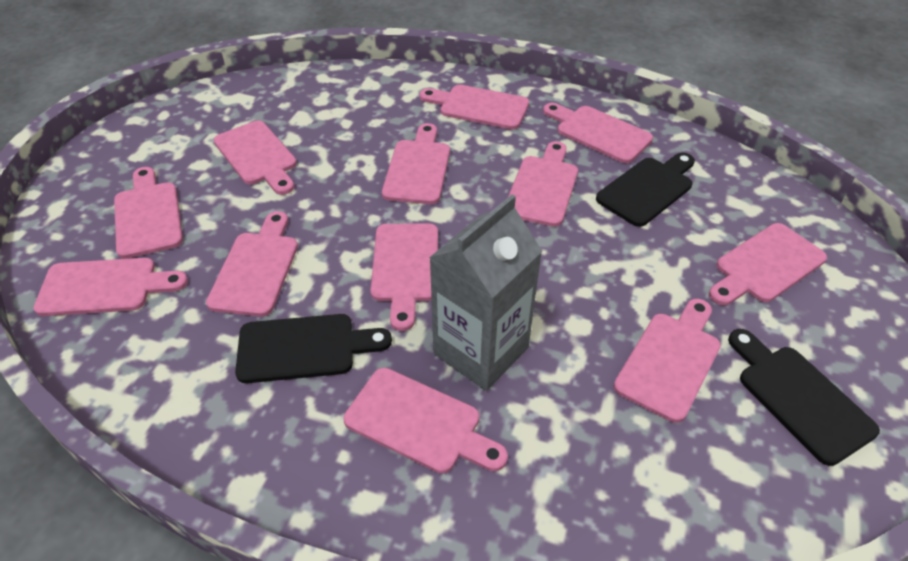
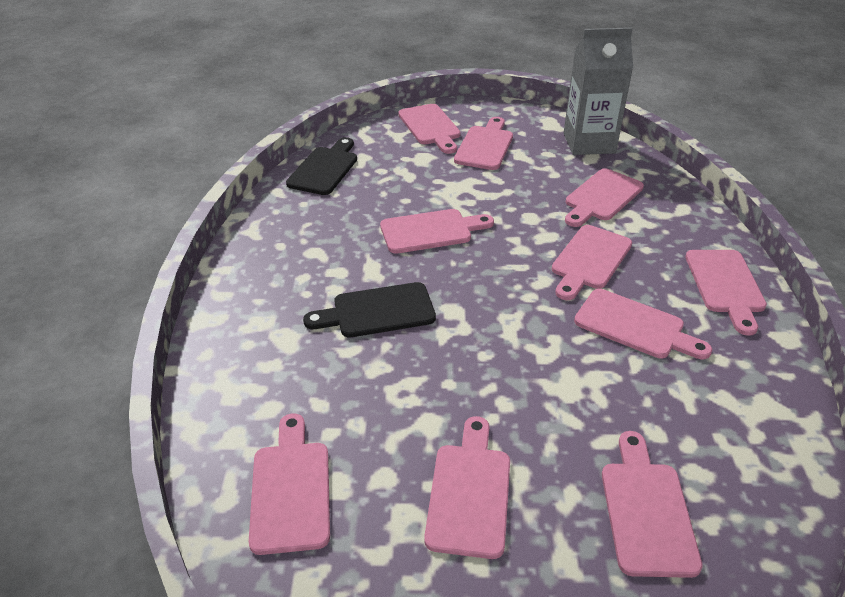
black cutting board: [235,314,392,383] [596,153,695,227] [728,329,880,466] = 3 -> [286,137,357,195] [303,282,436,337] = 2
pink cutting board: [33,258,188,316] [114,167,183,259] [206,211,298,317] [214,121,297,195] [344,368,508,474] [370,223,438,331] [382,123,450,204] [419,85,529,130] [508,141,578,227] [543,103,653,163] [614,299,721,423] [709,223,827,305] = 12 -> [249,413,330,555] [380,209,494,254] [398,104,461,154] [424,416,510,559] [454,117,513,170] [552,225,632,300] [565,168,644,227] [574,289,712,359] [602,431,703,578] [685,250,767,336] = 10

